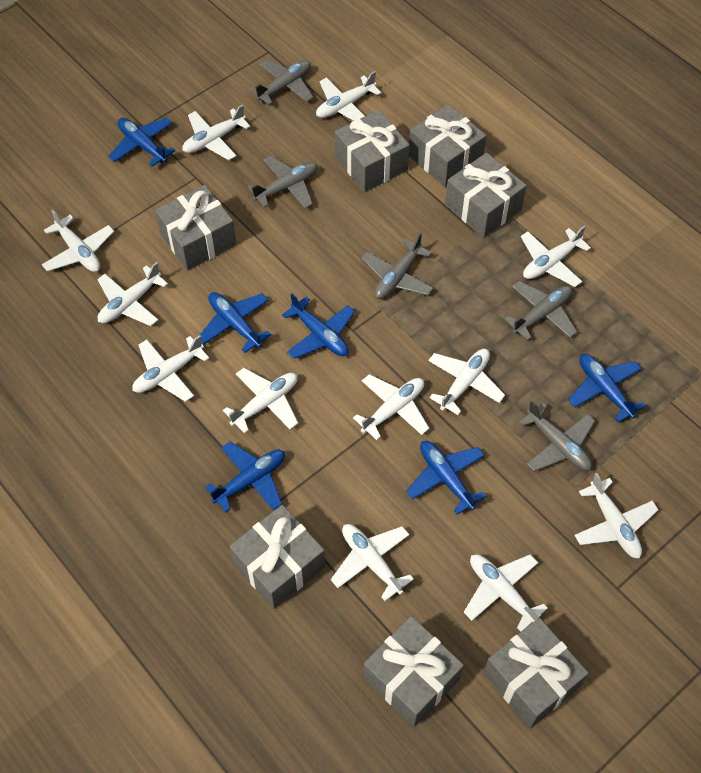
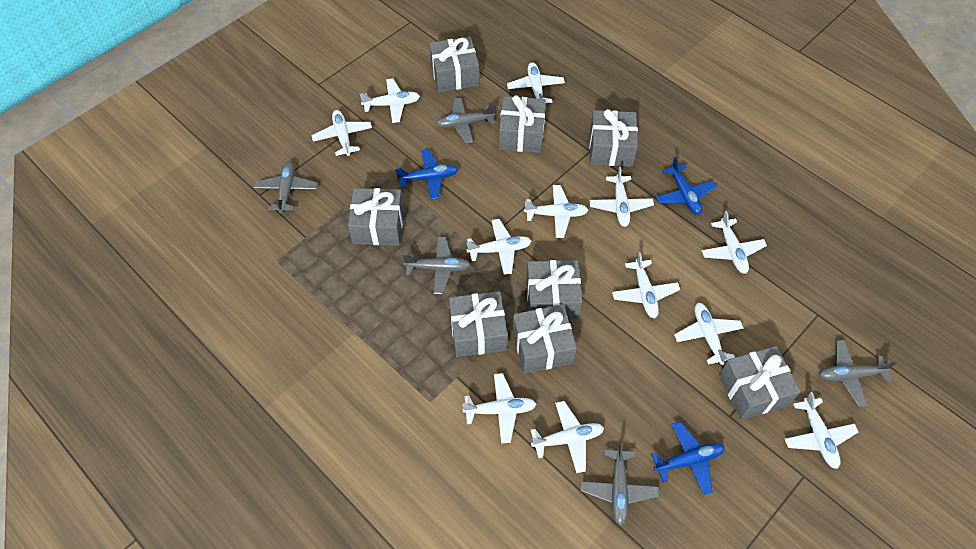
blue plane: [108,117,175,167] [200,292,271,353] [205,442,285,512] [282,293,355,359] [406,441,486,515] [568,354,645,422] = 6 -> [395,150,458,200] [651,422,725,495] [656,157,717,215] = 3
grey gift: [155,185,237,270] [230,505,325,609] [335,110,410,192] [363,616,464,727] [409,104,486,187] [445,153,527,238] [483,618,589,728] = 7 -> [348,188,404,246] [429,36,479,92] [449,291,508,357] [499,95,546,153] [512,304,577,374] [526,260,582,319] [589,109,638,167] [719,346,801,420] = 8

